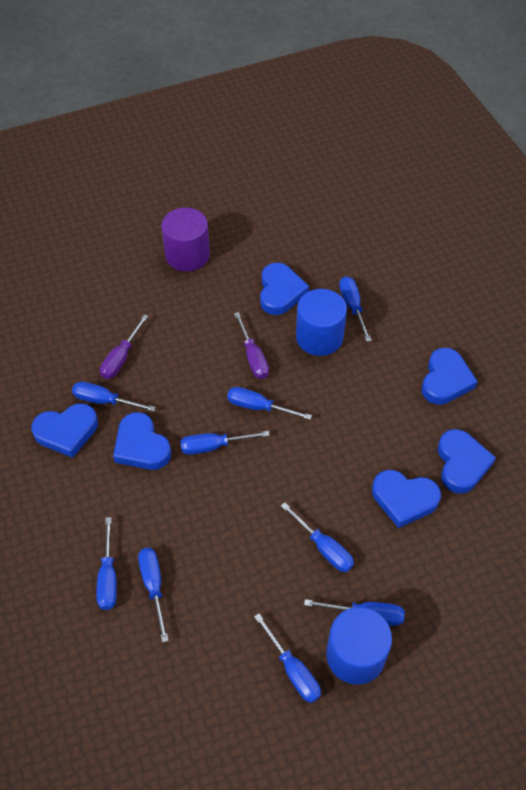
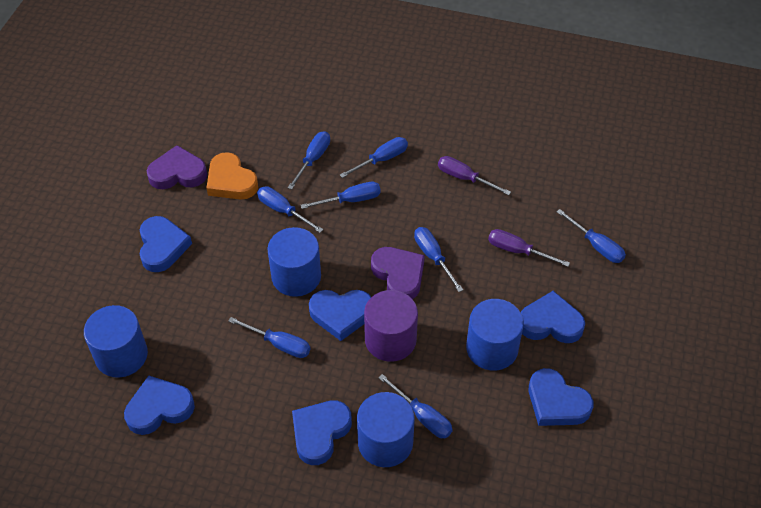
blue cylinder: [296,289,347,356] [326,607,392,685] = 2 -> [84,305,148,378] [267,227,321,297] [357,392,415,467] [466,299,524,370] = 4
blue screwdriver: [72,381,156,412] [96,517,117,610] [138,548,169,643] [180,431,270,455] [227,387,312,420] [254,614,321,703] [281,502,354,572] [304,599,405,626] [339,276,372,342] = 9 -> [228,317,310,358] [257,186,323,233] [287,131,330,190] [301,182,381,209] [340,137,408,178] [378,374,453,438] [414,227,463,292] [556,209,626,263] = 8
orange heart: none = 0 -> [206,152,258,200] = 1
purple heart: none = 0 -> [147,145,207,189] [371,247,425,299] = 2

